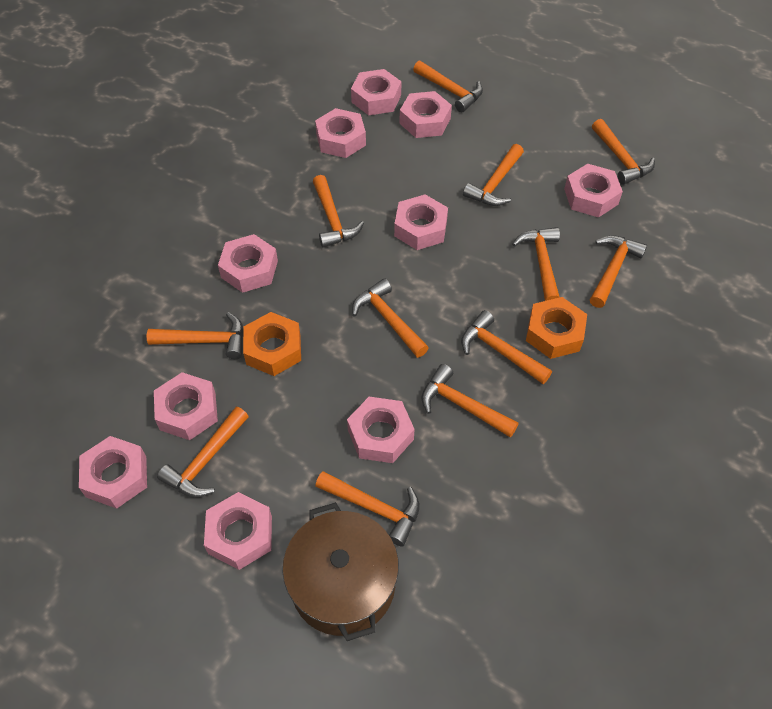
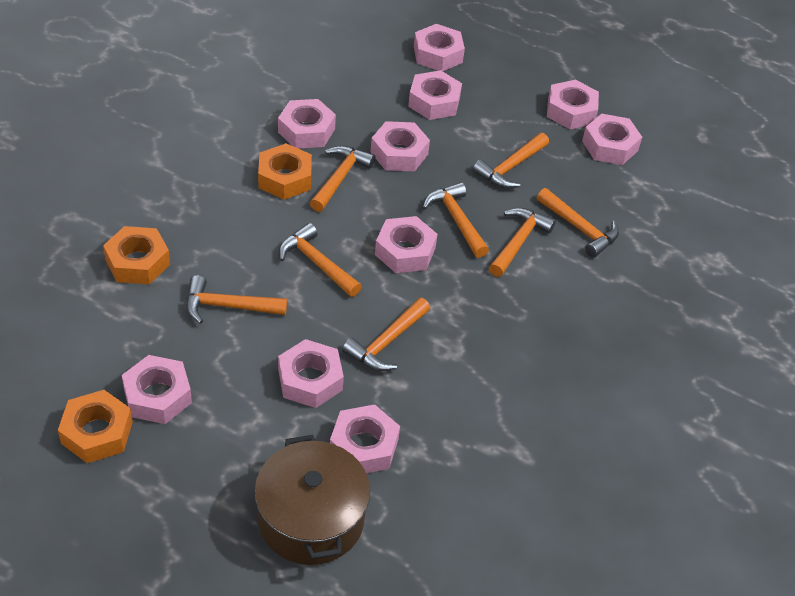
orange hammer: [147,312,243,359] [157,407,249,497] [313,175,364,248] [315,471,420,546] [352,278,429,358] [413,61,483,112] [421,364,518,437] [461,310,552,384] [463,144,524,206] [512,227,560,301] [590,235,647,308] [592,119,655,185] = 12 -> [186,275,287,324] [279,223,362,297] [310,146,375,212] [342,298,430,371] [423,182,489,258] [473,133,549,188] [489,208,556,277] [537,188,619,258] = 8
orange nut: [243,312,301,376] [526,297,587,359] = 2 -> [58,390,133,463] [103,226,170,284] [258,143,312,200] = 3

